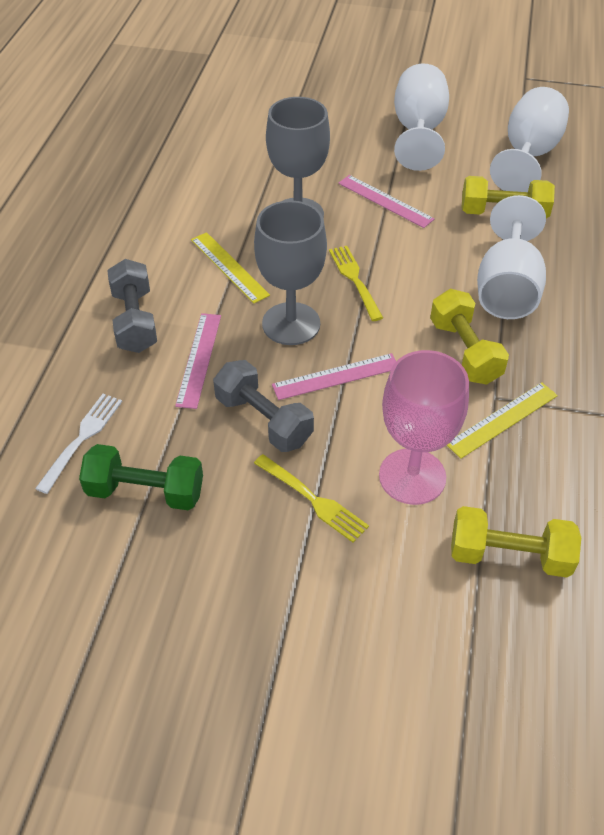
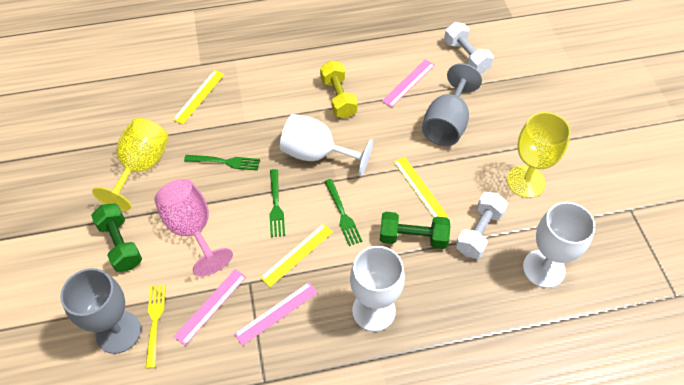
green dumbbell: [79,444,203,510] = 1 -> [91,203,142,272] [380,212,450,249] = 2
green fork: none = 0 -> [184,155,260,171] [269,169,285,237] [324,179,362,246] = 3
grey dumbbell: [107,259,157,353] [213,360,314,452] = 2 -> none = 0
white dumbbell: none = 0 -> [444,22,494,74] [456,192,508,259] = 2
white fork: [35,394,122,494] = 1 -> none = 0
yellow dumbbell: [430,289,509,385] [451,506,581,578] [461,176,555,218] = 3 -> [320,60,358,118] = 1
yellow fork: [254,454,369,543] [329,246,383,321] = 2 -> [146,285,166,368] = 1
yellow goblet: none = 0 -> [92,118,169,211] [507,112,571,198] = 2
yellow ruler: [191,232,270,303] [447,382,558,459] = 2 -> [173,70,225,124] [260,223,333,287] [394,157,448,218] = 3

